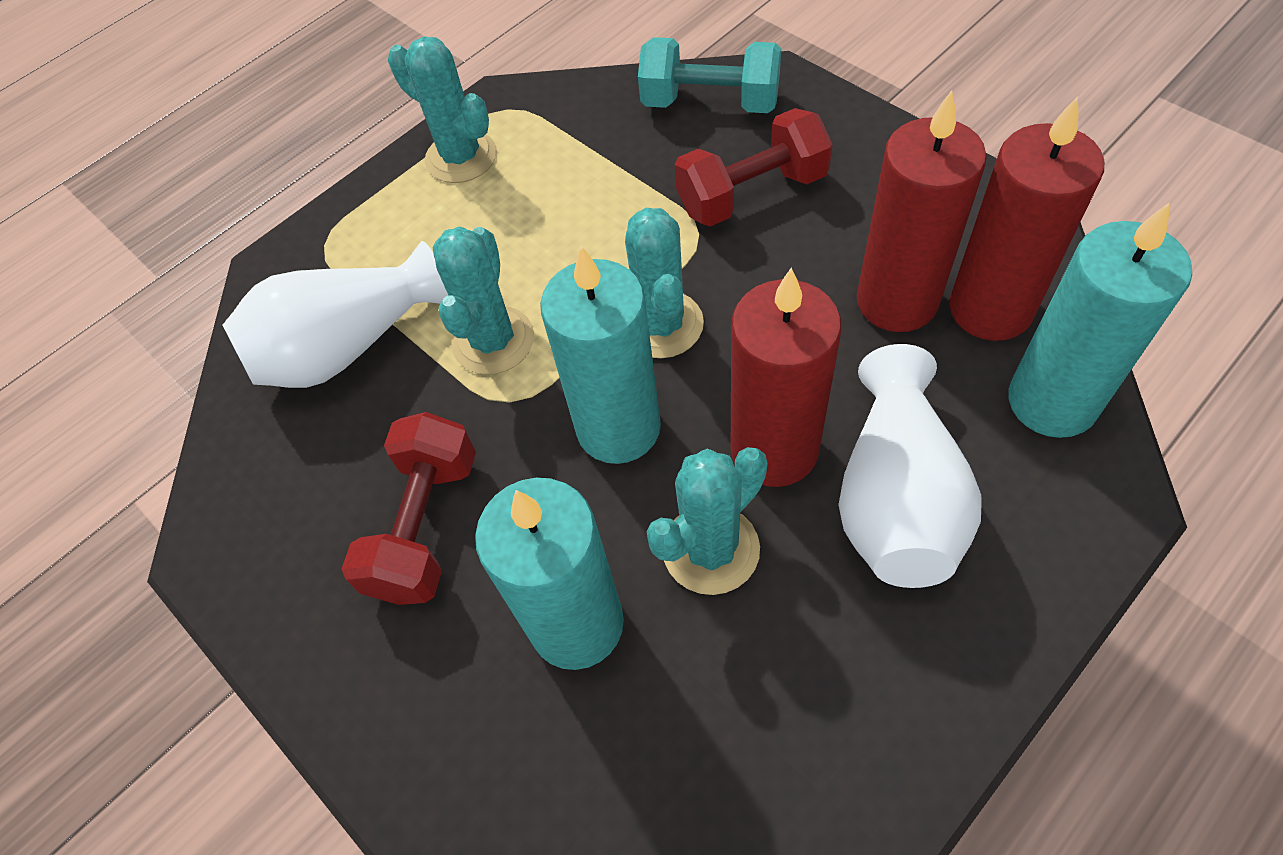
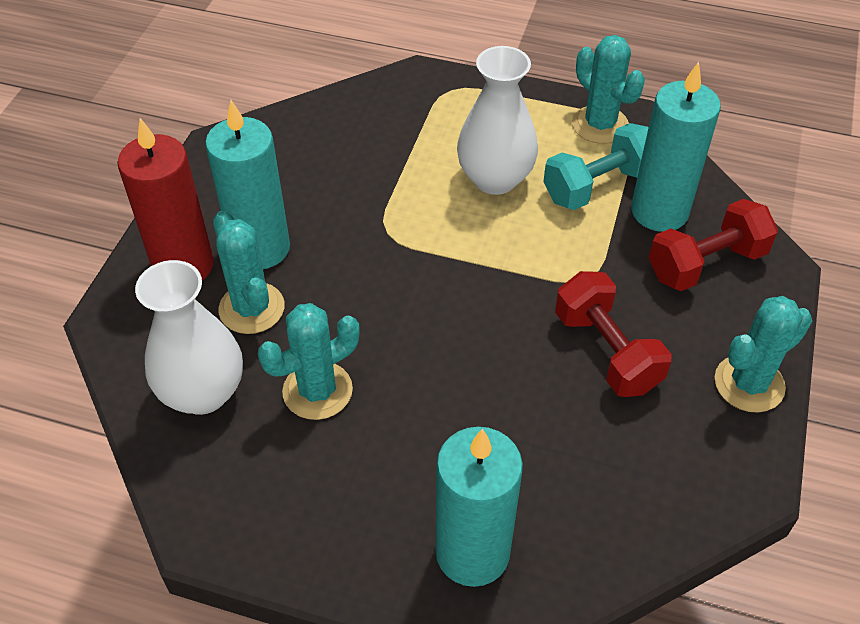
red candle: [731,268,841,487] [857,90,987,332] [949,96,1104,341] = 3 -> [117,118,214,280] = 1

